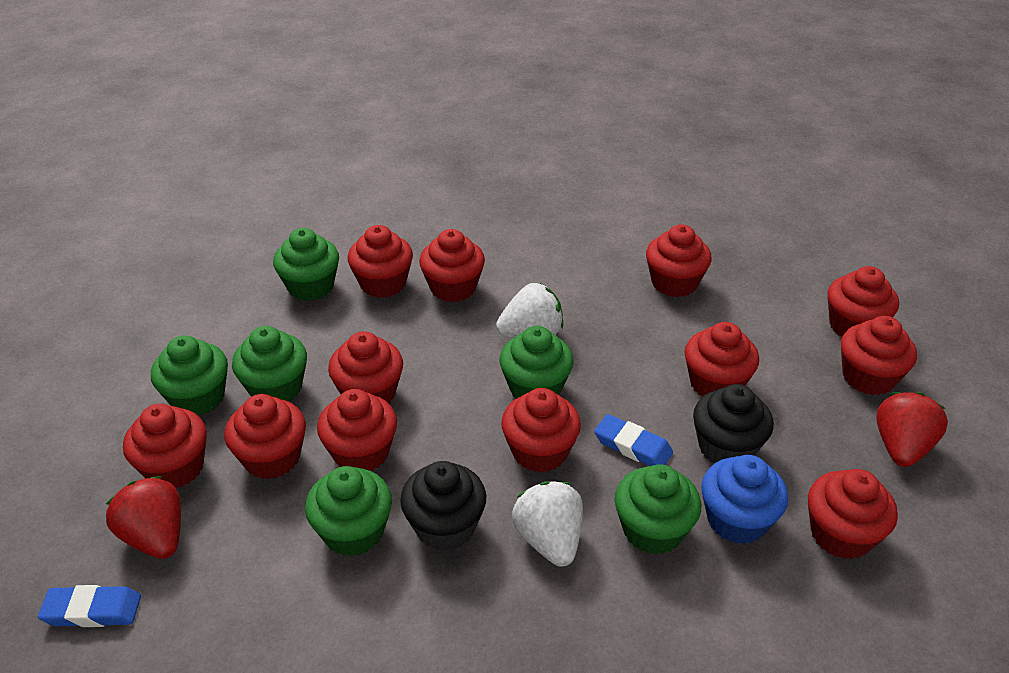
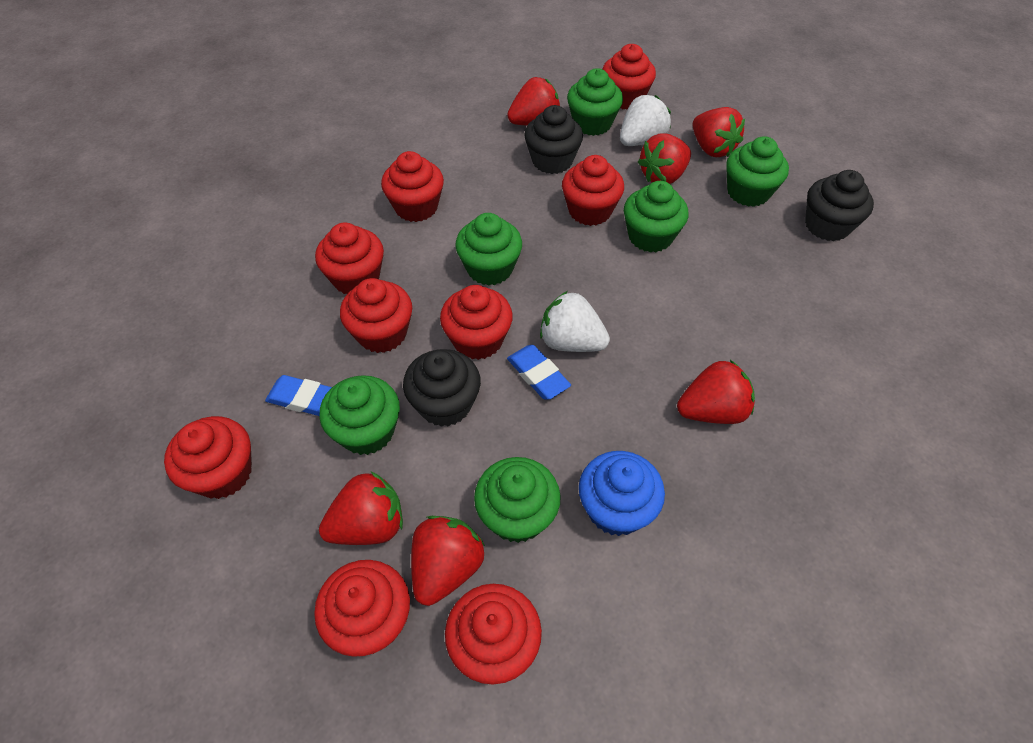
black cupcake: [400,461,486,551] [693,384,774,463] = 2 -> [403,349,481,427] [524,105,583,174] [805,170,874,241] = 3
red cupcake: [123,404,207,488] [225,394,306,479] [317,389,397,471] [328,331,403,404] [348,225,413,298] [419,229,485,302] [501,388,581,473] [646,224,712,297] [685,322,759,397] [808,469,898,559] [828,266,899,336] [841,316,917,395] = 12 -> [164,416,252,499] [314,560,410,657] [315,223,384,294] [340,278,412,353] [381,151,444,222] [440,285,513,360] [445,584,542,685] [562,155,624,226] [603,44,656,110] = 9
red strawberry: [106,476,181,559] [876,392,948,467] = 2 -> [319,471,403,545] [411,516,485,606] [507,77,560,126] [638,134,691,184] [677,360,755,424] [692,107,745,157] = 6

